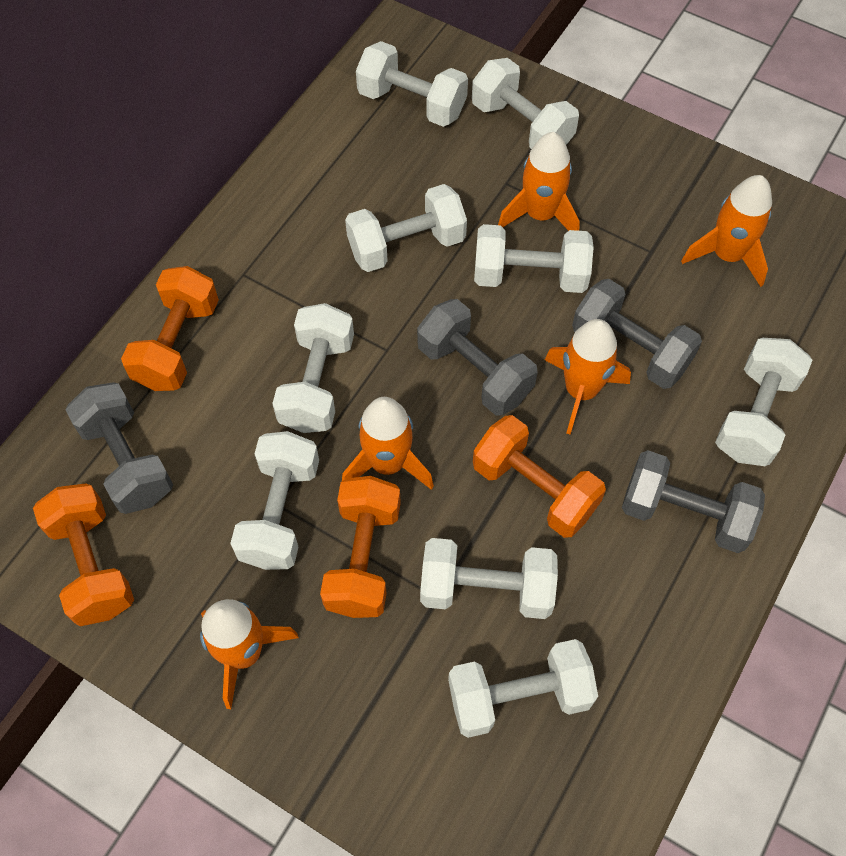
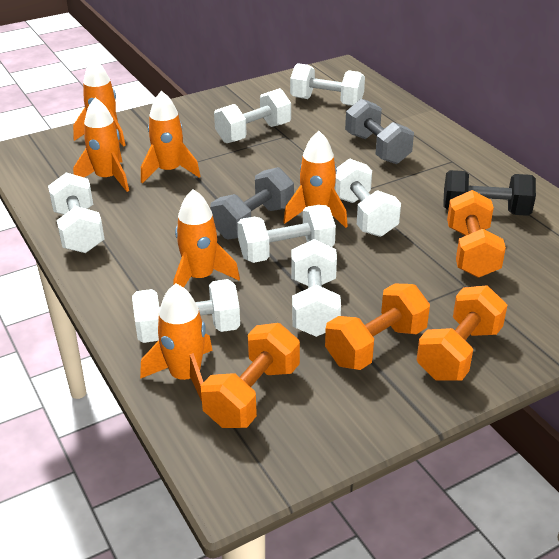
black dumbbell: none = 0 -> [443,170,536,216] = 1
grey dumbbell: [65,382,173,514] [417,299,538,416] [572,279,702,389] [622,450,765,553] = 4 -> [210,167,294,240] [345,98,414,164] = 2
orange rocket: [200,599,299,709] [342,397,434,490] [498,132,580,231] [545,319,631,435] [681,175,772,287] = 5 -> [73,59,126,147] [73,98,129,192] [140,284,213,401] [141,91,201,183] [173,189,240,287] [283,131,348,228] = 6
white dumbbell: [230,431,319,570] [272,303,354,433] [345,184,467,272] [356,41,468,127] [420,538,558,619] [448,639,598,738] [472,58,579,149] [474,224,594,293] [715,338,812,466] = 9 -> [48,172,105,253] [132,279,240,343] [214,88,291,143] [237,205,336,263] [290,63,365,106] [291,239,341,337] [334,159,401,237] = 7

